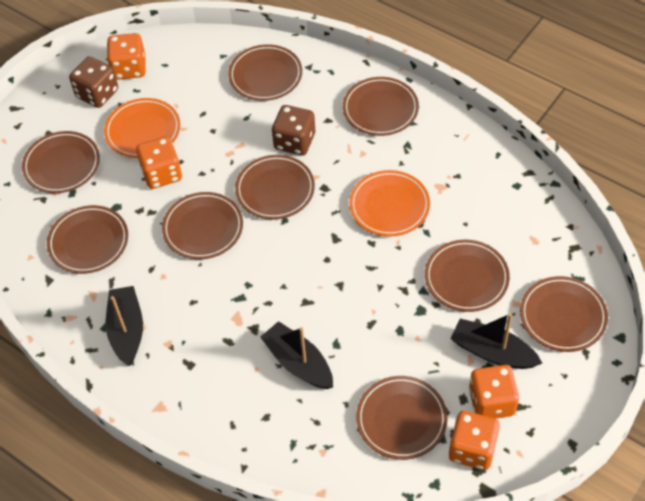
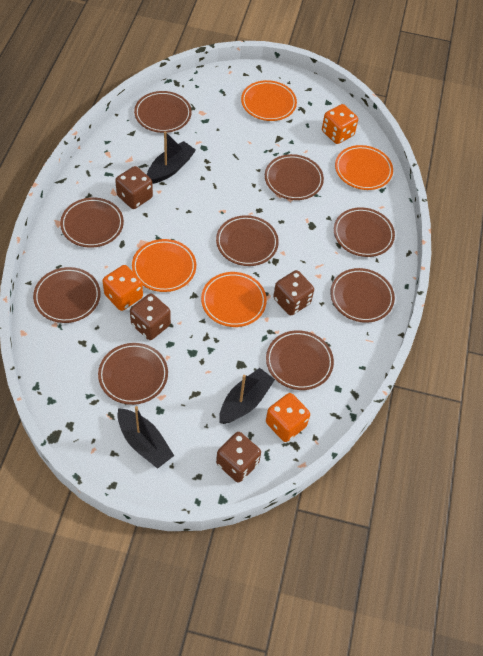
brown dice: [69,56,118,108] [272,105,315,156] = 2 -> [115,166,153,209] [130,293,171,340] [216,432,261,483] [273,270,314,315] = 4
orange dice: [107,33,146,80] [136,136,182,189] [449,411,500,470] [469,365,519,419] = 4 -> [103,265,143,311] [266,393,310,442] [322,104,358,144] = 3
orange plate: [104,98,180,158] [349,170,430,237] = 2 -> [132,239,196,292] [201,272,267,327] [241,80,297,121] [335,145,393,190] = 4

